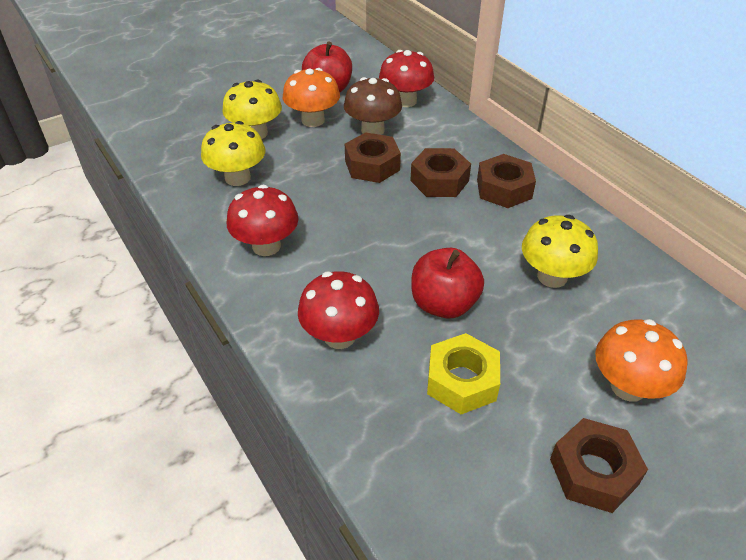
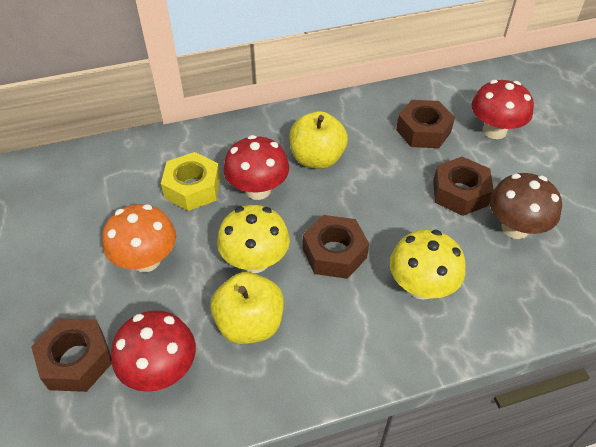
orange mushroom: [283,68,340,127] [595,319,687,402] = 2 -> [102,204,176,272] = 1
red apple: [302,42,352,92] [411,248,484,318] = 2 -> none = 0
yellow apple: none = 0 -> [210,272,284,344] [289,111,348,169] = 2
yellow mushroom: [201,121,266,186] [222,80,282,139] [522,215,598,288] = 3 -> [217,205,290,273] [390,230,466,300] = 2

